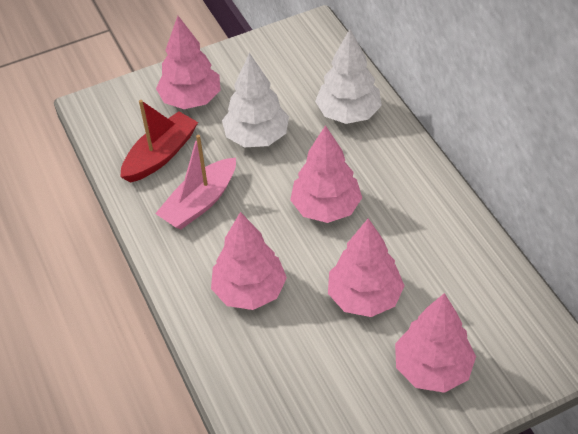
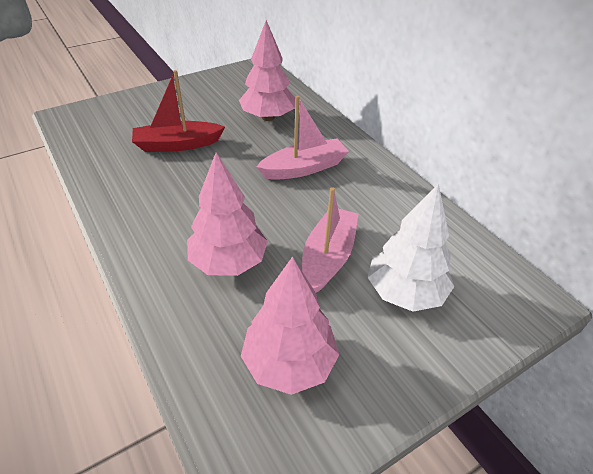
pink boat: [155,135,236,229] = 1 -> [256,96,349,180] [302,187,358,293] = 2
pink tree: [156,16,221,109] [211,212,287,310] [290,125,362,223] [328,218,405,317] [395,293,476,393] = 5 -> [187,152,268,276] [239,20,295,121] [241,256,339,395] = 3
white tree: [222,53,289,147] [315,29,382,124] = 2 -> [368,183,454,312] = 1

